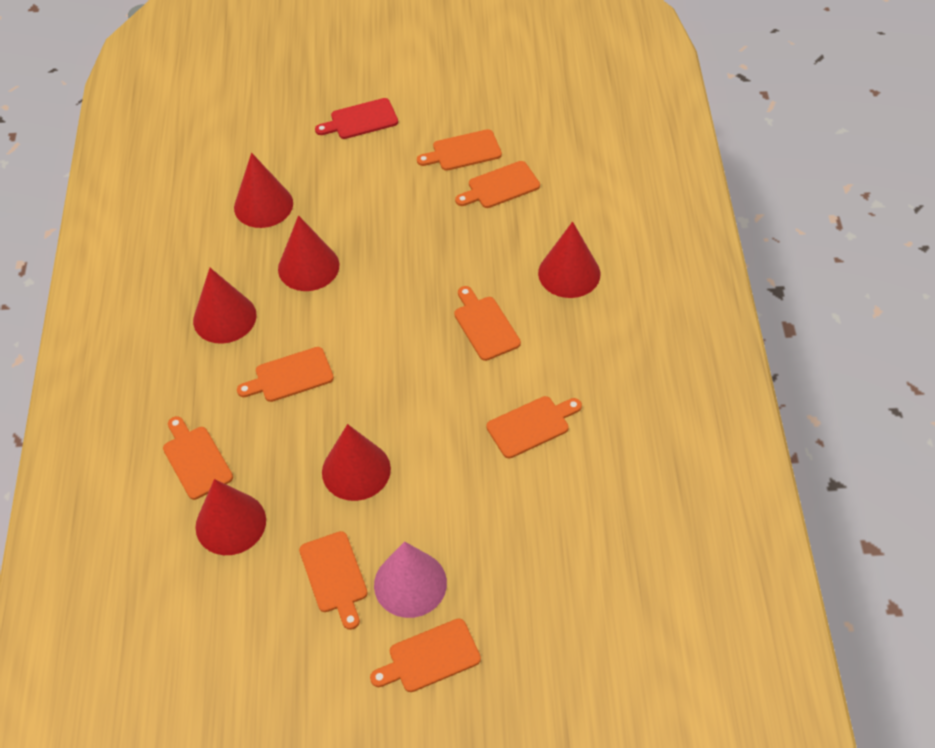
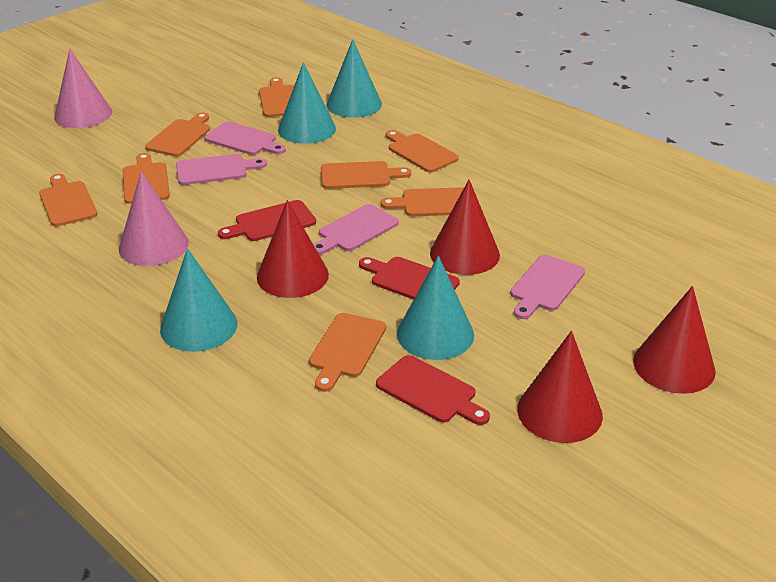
pink cone: [374,541,447,618] = 1 -> [54,49,112,128] [119,172,189,266] = 2
pink cutting board: none = 0 -> [176,154,267,185] [204,121,286,155] [313,204,399,255] [510,255,585,319] = 4
red cone: [193,268,257,344] [195,479,266,555] [234,153,293,228] [278,215,339,291] [322,424,391,501] [538,221,600,298] = 6 -> [257,200,329,298] [430,179,500,275] [517,331,603,443] [633,286,716,394] = 4
red cutting board: [315,98,398,139] = 1 -> [218,200,316,241] [359,257,460,300] [376,355,490,425] = 3
turquoise cone: none = 0 -> [160,248,237,352] [278,62,336,144] [326,39,382,118] [397,256,474,360] = 4

